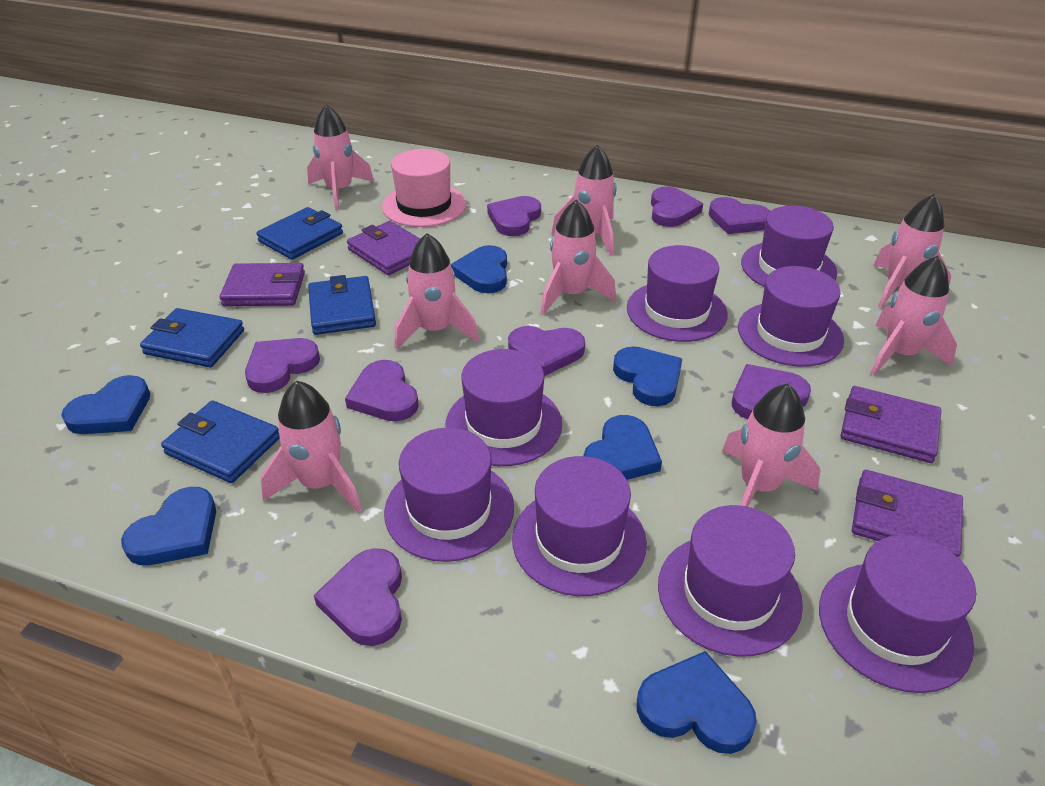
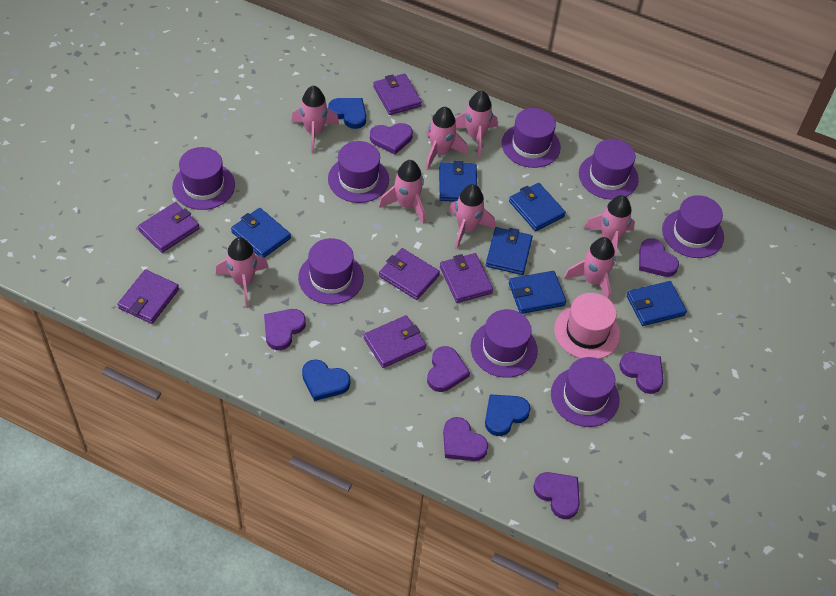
blue heart: [61,375,150,434] [121,487,216,565] [451,245,507,293] [584,415,662,480] [613,346,682,406] [637,651,757,754] = 6 -> [302,359,350,401] [328,98,366,129] [485,394,531,436] = 3
blue wallet: [140,308,244,367] [161,400,280,483] [256,207,343,260] [308,275,376,335] = 4 -> [231,208,291,258] [439,161,477,202] [486,227,533,275] [509,183,566,231] [509,271,566,314] [627,281,687,326] = 6
purple heart: [245,338,320,393] [314,548,402,646] [345,360,419,422] [487,196,541,236] [508,326,585,376] [651,186,703,227] [709,197,770,234] [732,364,811,419] = 8 -> [264,309,306,350] [370,123,413,155] [427,346,470,392] [443,417,488,461] [533,472,580,519] [619,352,664,394] [639,238,679,277] = 7
purple wallet: [220,263,305,306] [347,221,420,275] [841,386,941,463] [852,470,963,557] = 4 -> [117,270,179,324] [138,202,199,253] [363,315,426,368] [373,74,422,115] [379,248,440,300] [440,253,493,303] = 6

